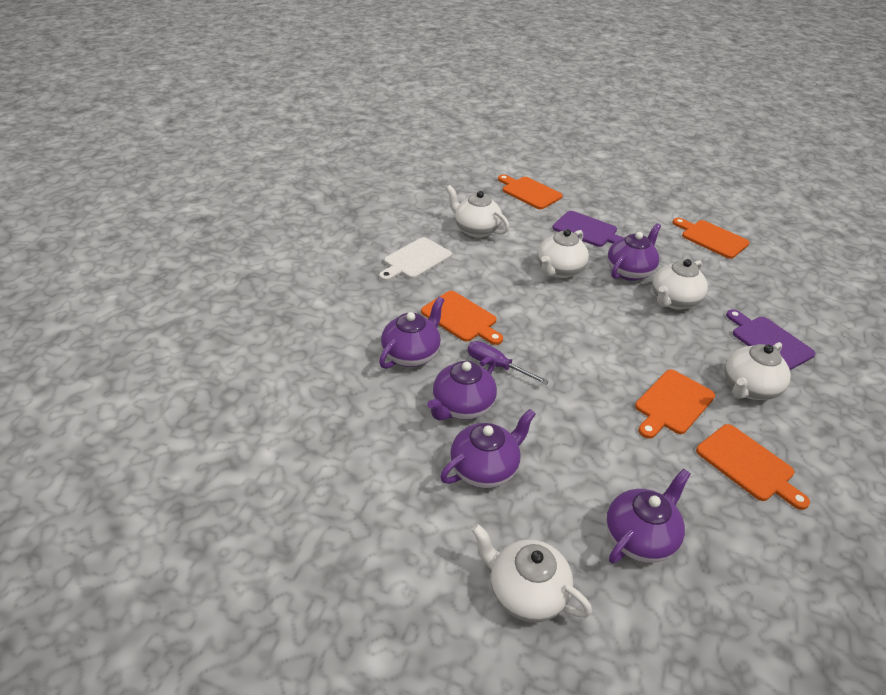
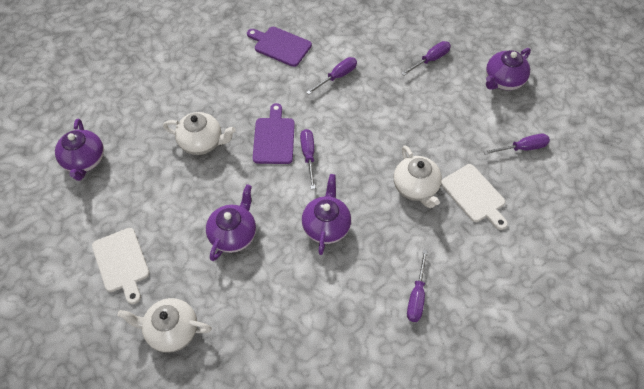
orange cutting board: [421,291,503,345] [498,174,563,209] [635,369,715,439] [673,218,750,259] [696,424,810,510] = 5 -> none = 0
purple screwdriver: [467,341,549,384] = 1 -> [300,129,315,189] [306,57,357,94] [401,41,451,75] [407,250,428,322] [483,134,550,155] = 5
purple teapot: [379,296,445,369] [427,356,497,420] [440,409,536,488] [606,469,691,564] [607,223,661,281] = 5 -> [55,118,104,181] [206,184,256,261] [302,174,351,255] [486,48,531,90] = 4
white cutting board: [379,237,452,281] = 1 -> [92,228,150,304] [441,164,508,230] = 2
white teapot: [446,185,510,238] [471,524,592,623] [538,229,589,278] [652,259,708,310] [725,342,791,400] = 5 -> [118,298,212,353] [163,112,236,155] [394,145,442,208] = 3

